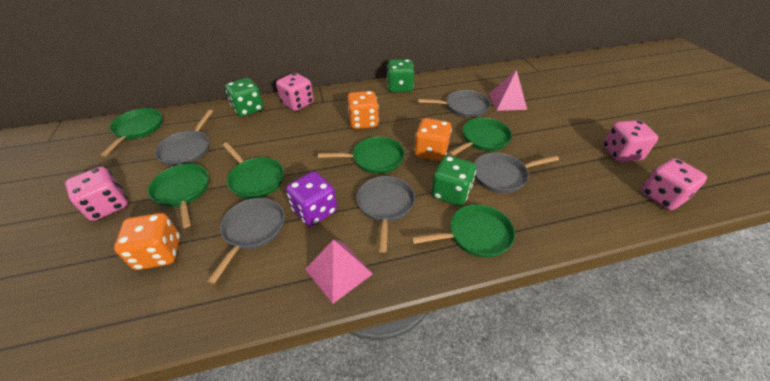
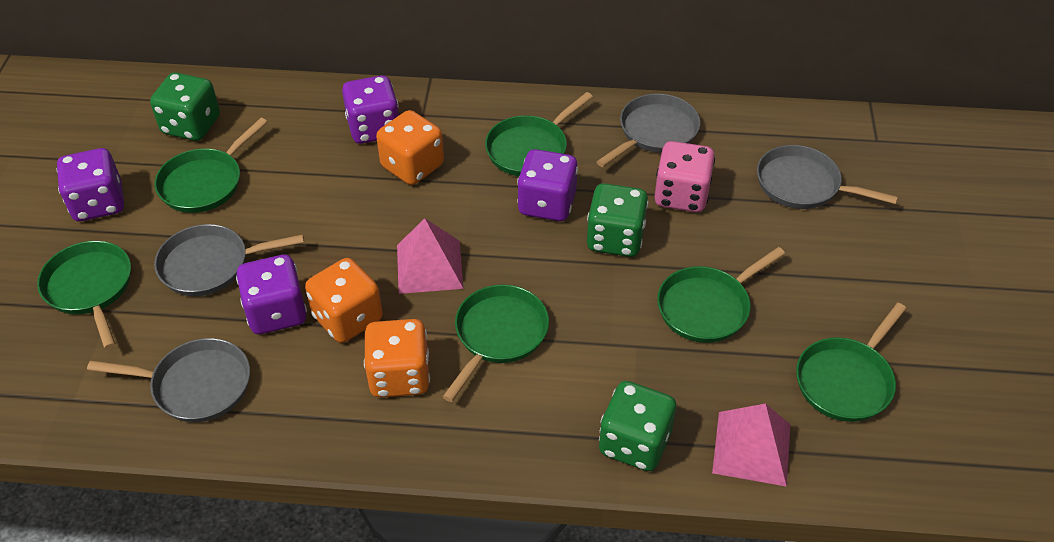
grey pan: [155,110,213,166] [208,198,285,284] [357,176,415,253] [418,90,491,118] [474,153,559,193] = 5 -> [87,338,250,422] [154,224,304,296] [597,94,700,167] [757,145,898,209] = 4
pink dice: [65,167,128,221] [276,73,314,111] [603,120,658,162] [641,158,707,210] = 4 -> [654,141,715,212] = 1
purple dice: [286,171,337,226] = 1 -> [56,148,124,221] [236,255,307,334] [342,75,399,144] [517,149,578,221] = 4

